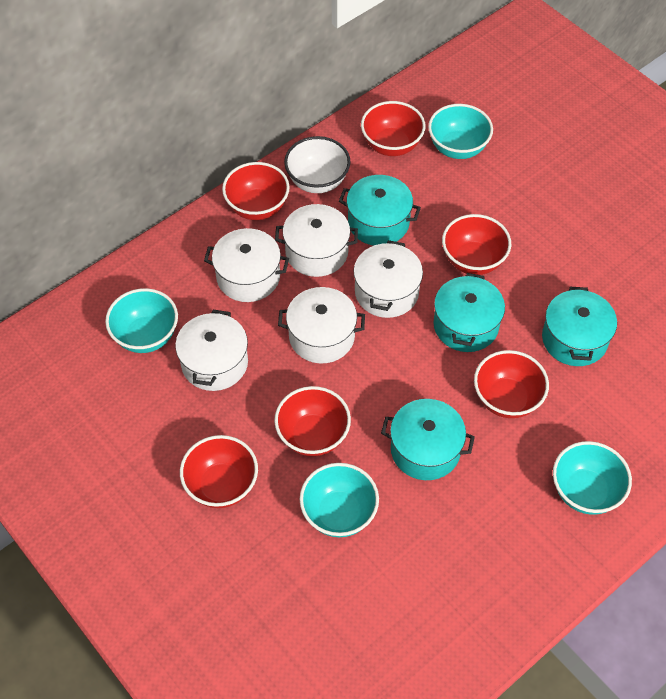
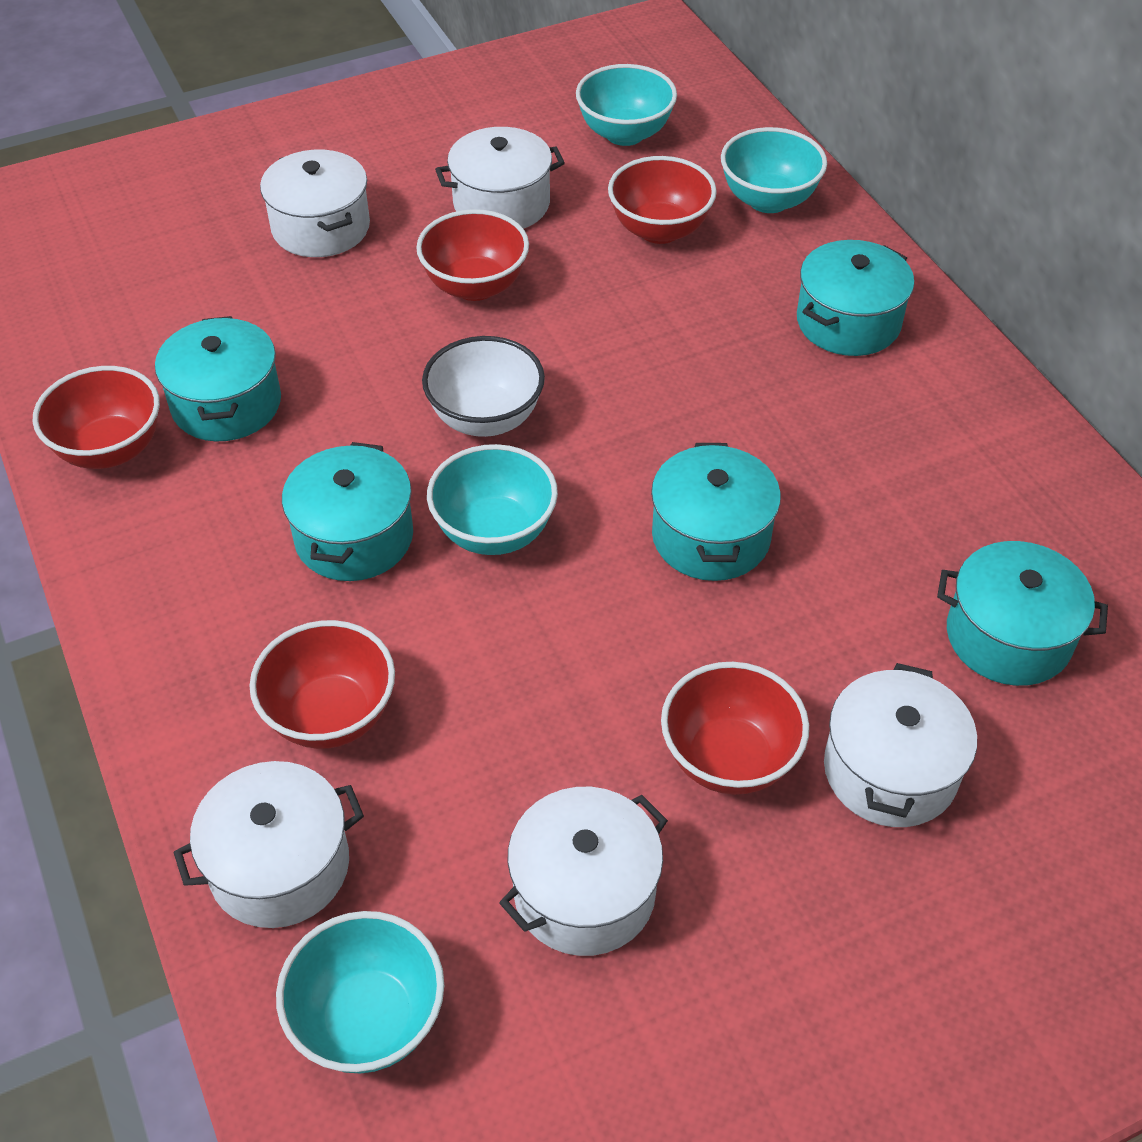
red bowl: [180,435,258,508] [222,162,290,220] [274,386,351,456] [361,101,425,156] [442,214,511,275] [474,350,549,418] = 6 -> [33,366,160,469] [249,620,395,749] [416,209,529,301] [608,156,717,244] [661,662,809,795] = 5
turquoise pot: [339,175,421,245] [381,399,475,480] [434,273,505,352] [542,287,617,366] = 4 -> [155,316,281,441] [282,442,413,581] [651,443,781,581] [797,240,914,356] [937,541,1108,686] = 5

